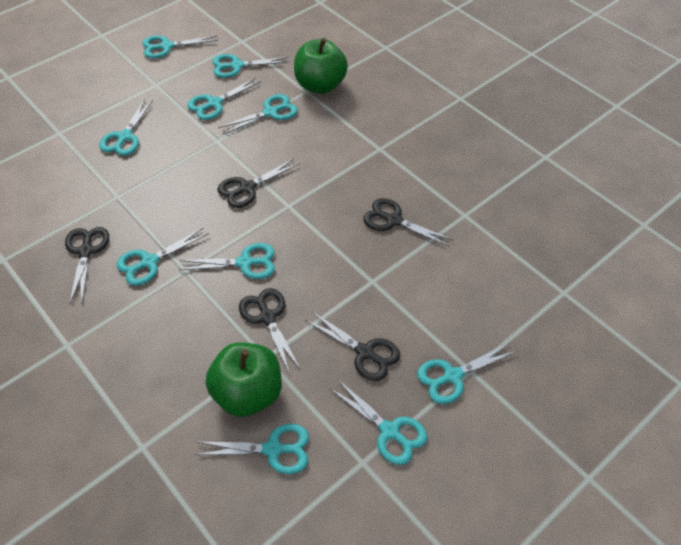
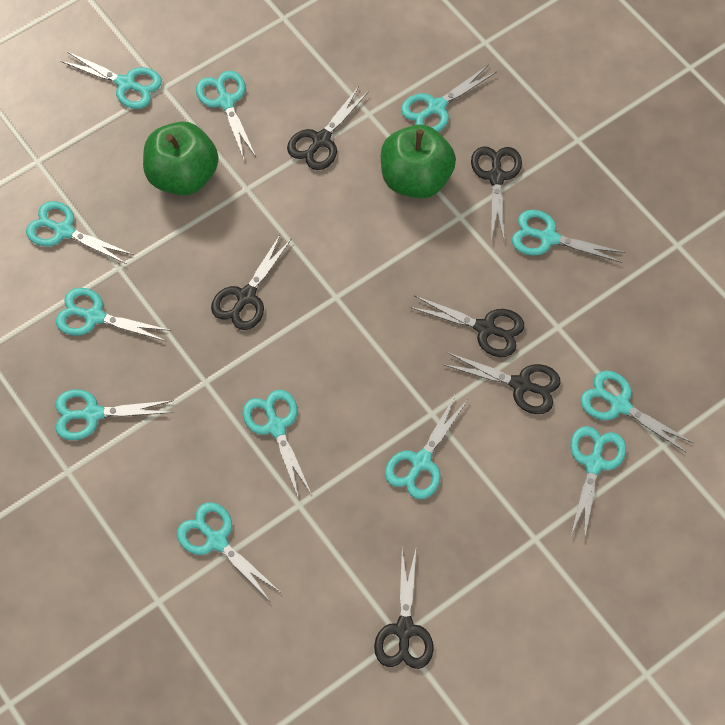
black scissors: [65,227,109,303] [217,159,300,208] [239,288,301,372] [305,311,400,381] [363,198,454,247] = 5 -> [211,234,292,330] [287,86,369,170] [374,549,434,669] [409,296,524,357] [443,352,561,414] [471,146,522,241] = 6
turquoise scissors: [99,99,153,156] [117,228,209,286] [143,35,218,58] [179,243,275,279] [187,78,261,120] [195,424,309,474] [213,54,289,78] [218,94,298,134] [329,380,427,465] [417,343,517,404] = 10 -> [26,201,134,264] [55,389,174,440] [56,288,171,342] [60,51,162,109] [177,502,280,601] [196,71,256,159] [242,390,312,499] [385,394,467,499] [401,65,496,132] [512,210,625,263] [570,426,626,540] [580,371,693,453] = 12

